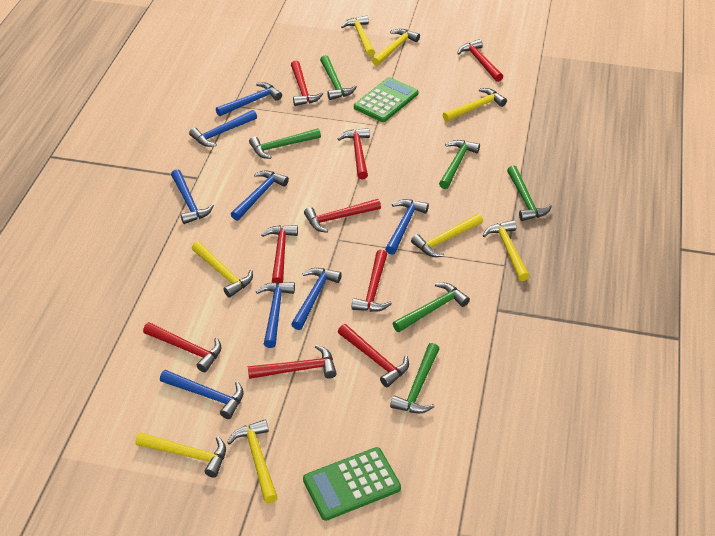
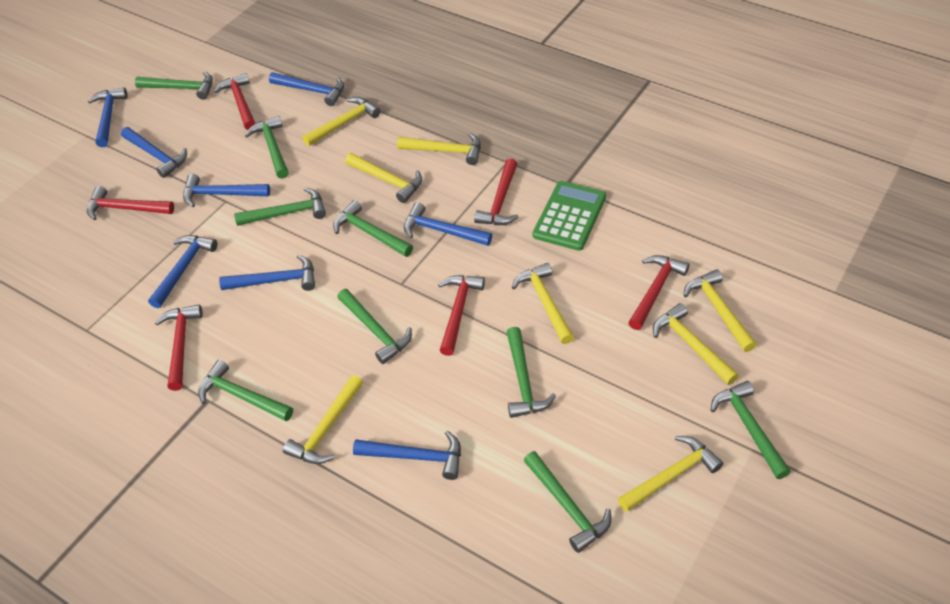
green calculator: [303,447,401,521] [354,77,418,122] = 2 -> [533,181,606,251] = 1
green hammer: [249,128,321,159] [320,55,357,100] [390,343,440,413] [392,283,470,332] [439,140,480,189] [507,166,552,221] = 6 -> [135,71,213,100] [198,360,293,421] [234,188,326,226] [245,116,289,179] [333,200,413,257] [337,289,412,364] [507,327,556,418] [524,451,611,553] [711,381,791,479] = 9
red hammer: [143,322,222,372] [248,345,337,379] [261,225,298,285] [291,61,324,106] [304,199,381,233] [338,128,370,179] [338,324,409,387] [351,250,392,312] [457,39,503,82] = 9 -> [87,186,174,220] [155,305,203,391] [214,73,256,130] [438,275,485,356] [474,158,518,225] [628,255,689,330] = 6

